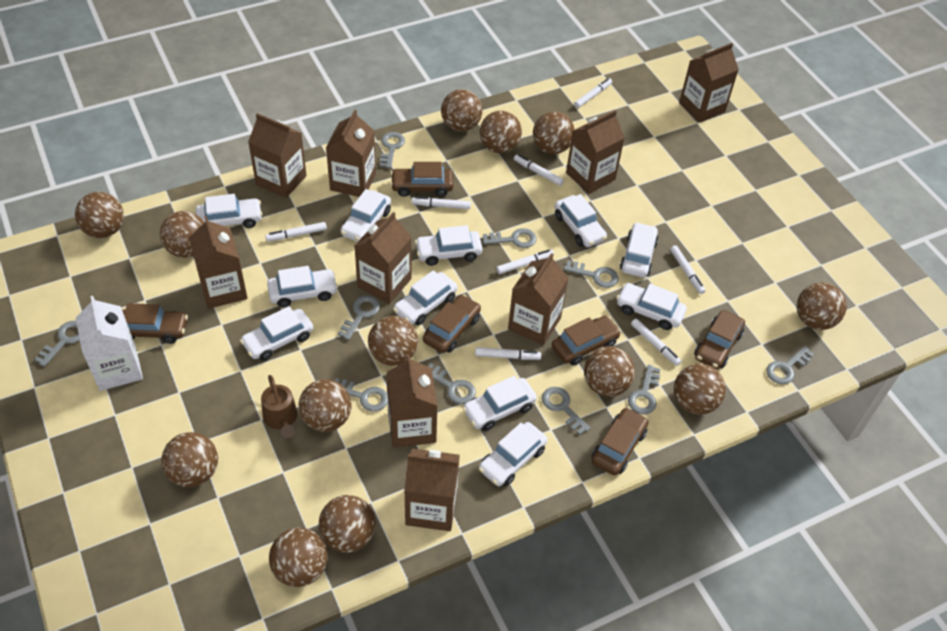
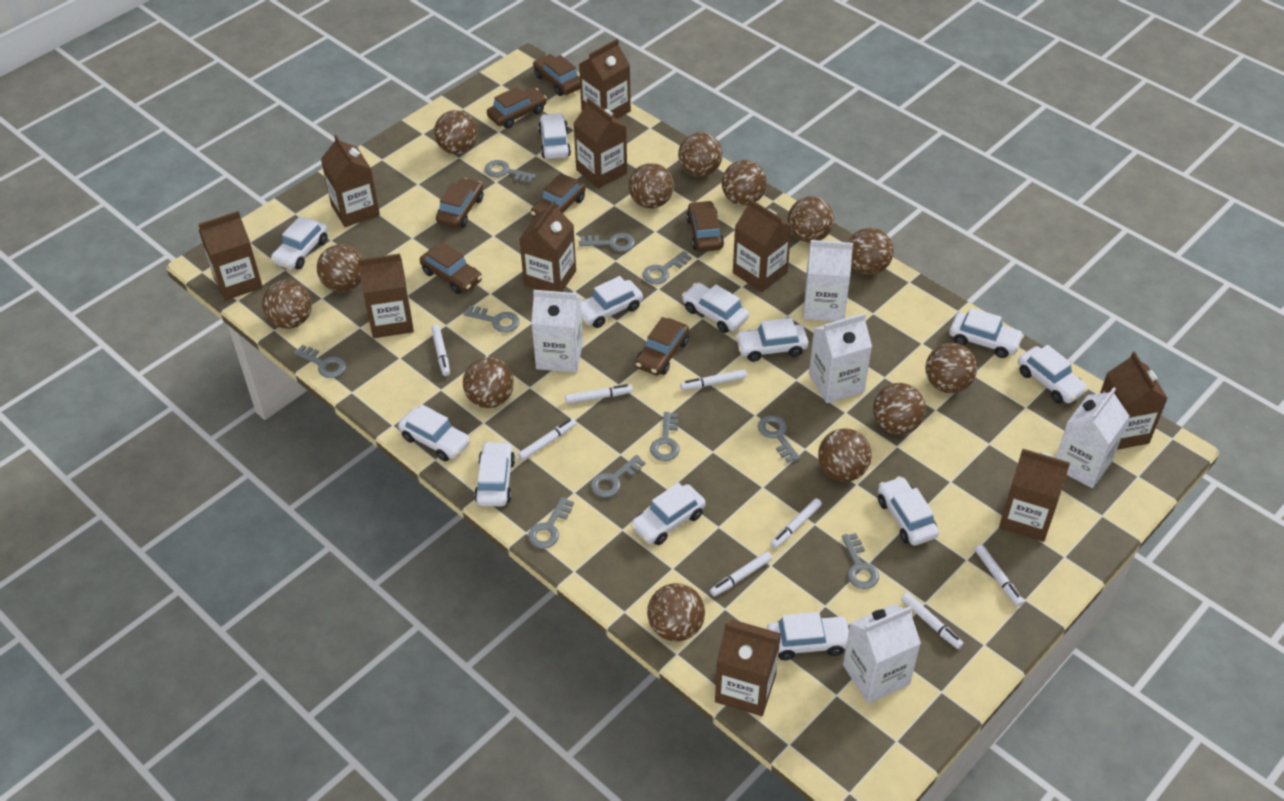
brown car: [122,303,188,344] [390,162,453,197] [423,294,481,353] [552,316,621,366] [592,407,648,476] [694,310,745,369] = 6 -> [420,242,482,294] [436,178,483,228] [487,87,547,128] [531,173,586,218] [533,54,580,96] [635,317,689,375] [686,201,724,252] = 7
brown carton: [189,216,248,309] [248,113,307,198] [326,110,376,197] [354,212,412,304] [386,355,438,448] [404,448,460,531] [508,253,568,345] [566,110,625,194] [679,43,739,123] = 9 -> [198,211,263,300] [321,135,380,227] [358,254,414,338] [519,201,576,292] [573,98,627,189] [579,39,631,119] [715,619,781,716] [733,199,792,292] [999,448,1070,542] [1100,352,1168,450] = 10
brown watering can: [261,375,298,438] = 1 -> none = 0
white car: [195,194,262,228] [240,306,313,361] [267,266,338,308] [341,189,391,242] [393,270,458,326] [415,225,482,266] [463,376,537,431] [479,422,547,486] [555,194,607,247] [616,283,687,330] [620,222,659,277] = 11 -> [271,216,328,270] [398,404,471,461] [474,441,515,506] [538,113,571,159] [581,276,643,328] [631,483,706,545] [682,283,749,333] [735,318,808,362] [767,612,849,660] [878,476,939,546] [949,308,1024,358] [1018,345,1088,404] = 12
white carton: [76,296,143,391] = 1 -> [531,290,583,373] [803,240,853,321] [809,313,872,403] [843,604,921,703] [1056,387,1129,488] = 5

